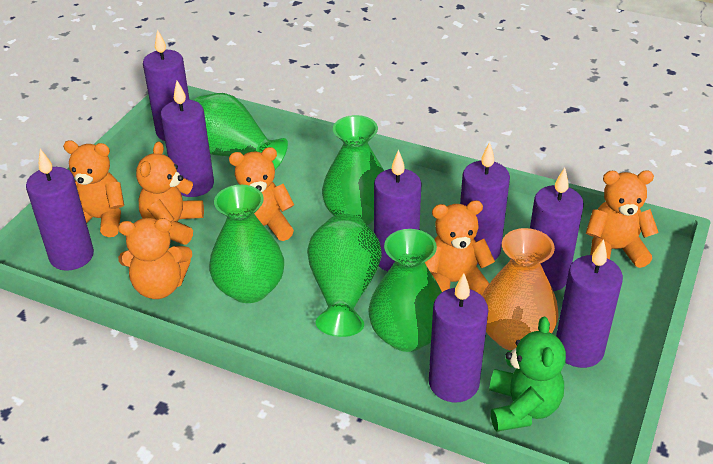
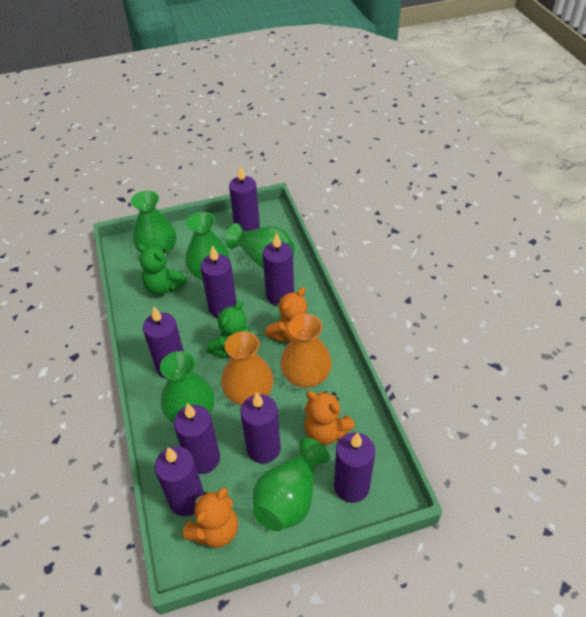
green teddy bear: [489,317,566,432] = 1 -> [137,244,187,295] [207,300,251,358] = 2
orange teddy bear: [63,140,124,237] [118,218,192,299] [136,142,204,245] [229,147,294,241] [425,200,495,296] [586,170,659,268] = 6 -> [182,487,238,548] [265,287,307,343] [304,391,355,446] = 3
orange vase: [482,228,559,351] = 1 -> [221,331,273,405] [280,314,332,388] = 2

